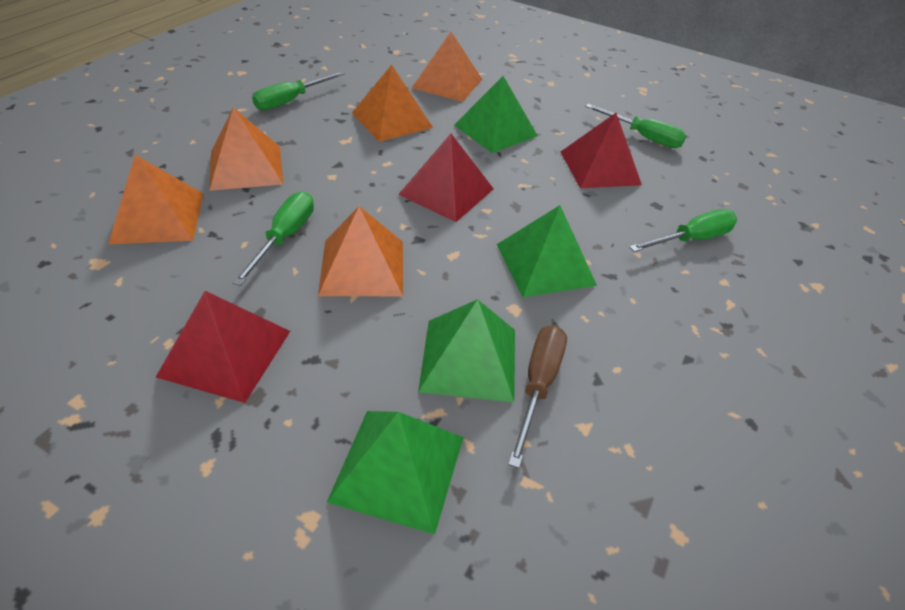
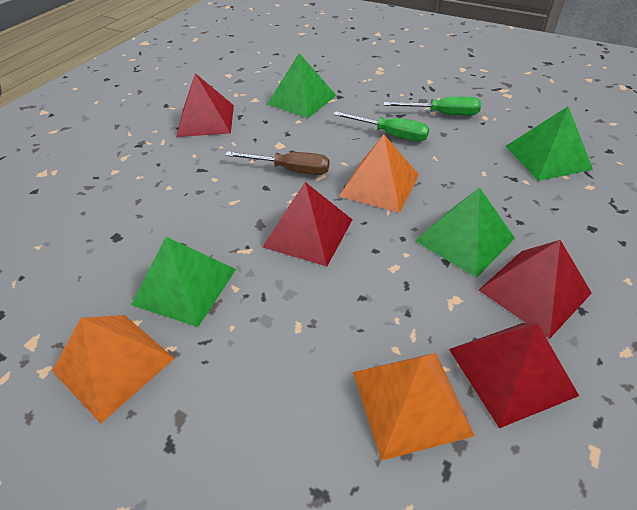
green screwdriver: [232,191,314,286] [252,71,345,110] [585,104,686,148] [629,209,737,252] = 4 -> [333,111,429,141] [384,97,481,115] = 2
orange pyramid: [108,155,203,245] [209,107,283,191] [318,206,403,296] [352,65,433,142] [412,32,482,102] = 5 -> [52,315,175,423] [339,135,419,213] [353,353,475,461] = 3
red pyramid: [156,291,290,403] [398,134,494,222] [561,113,642,188] = 3 -> [176,73,234,137] [263,182,353,267] [449,323,579,428] [479,240,592,339] = 4

